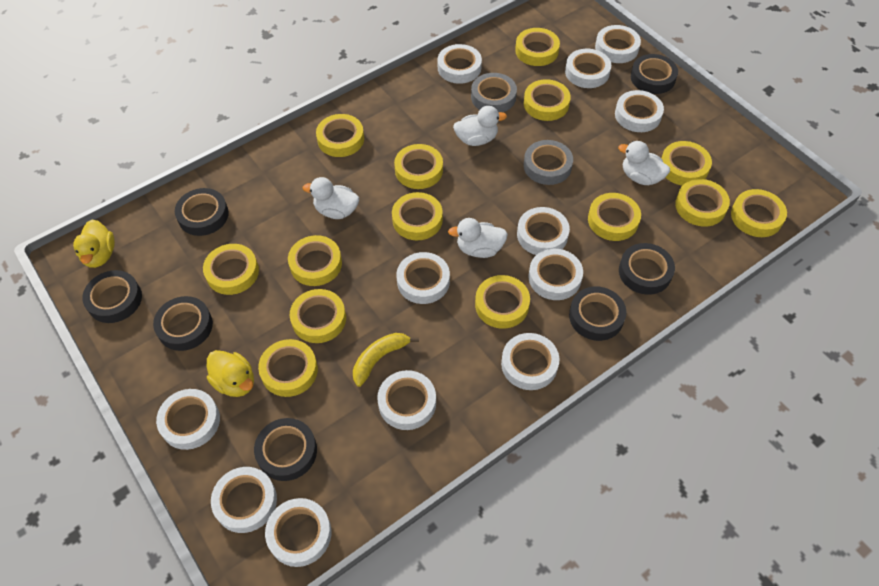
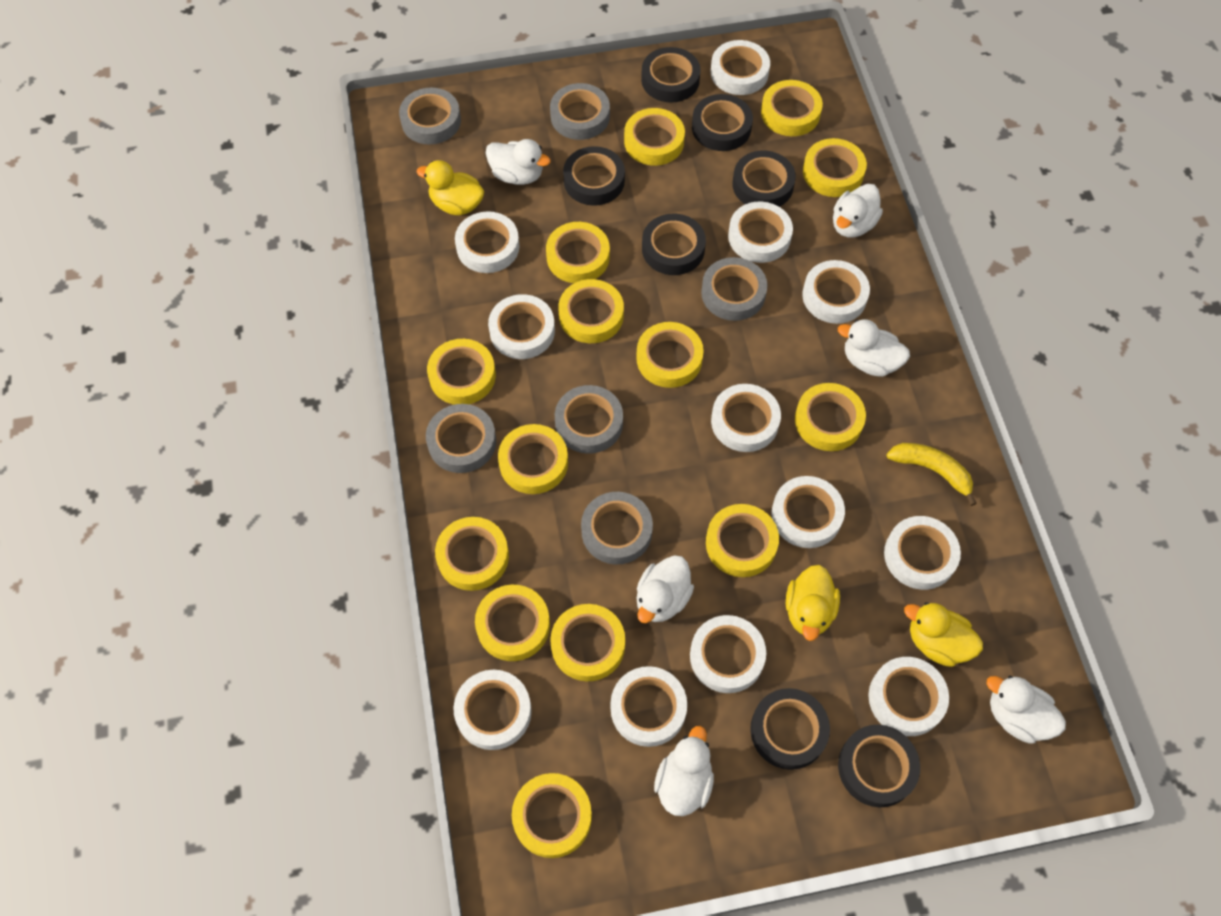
grey tape: [471,73,517,112] [524,140,573,185] = 2 -> [399,88,461,145] [426,404,496,473] [550,83,610,140] [555,385,623,454] [581,492,653,565] [701,257,768,321] = 6
white duck: [303,177,359,219] [448,218,508,258] [453,106,507,146] [618,141,670,185] = 4 -> [486,139,551,185] [637,555,694,623] [654,726,714,816] [833,184,883,237] [838,319,910,377] [986,676,1066,744] = 6
yellow duck: [73,220,115,268] [207,350,254,397] = 2 -> [416,160,484,215] [786,565,840,641] [904,602,983,667] = 3

